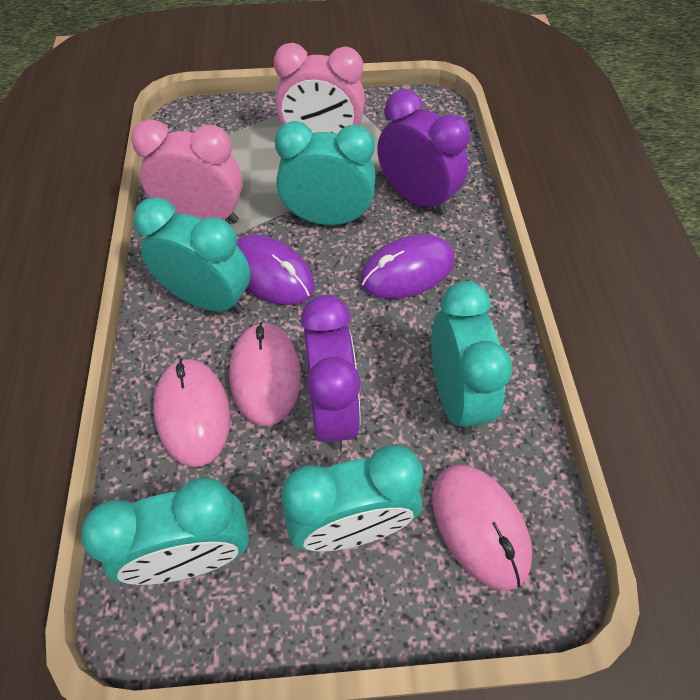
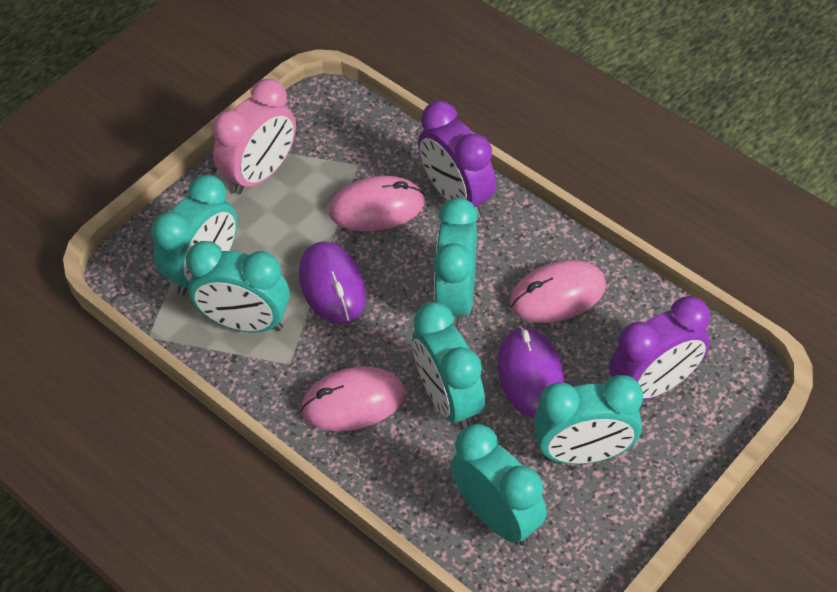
pink clock: [131,119,243,223] [274,43,365,134] = 2 -> [212,79,296,194] = 1
turquoise clock: [81,477,249,585] [133,197,251,314] [275,121,376,225] [281,445,423,552] [431,281,513,435] = 5 -> [151,175,237,295] [186,241,290,333] [412,302,485,430] [433,197,478,327] [450,424,547,546] [534,375,643,464] = 6

